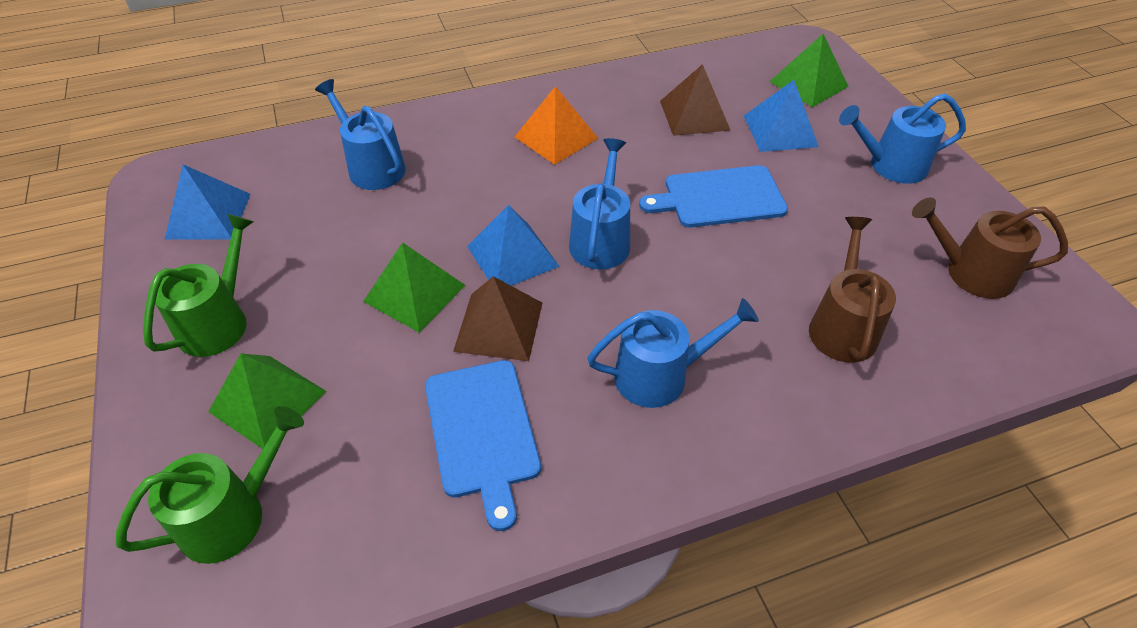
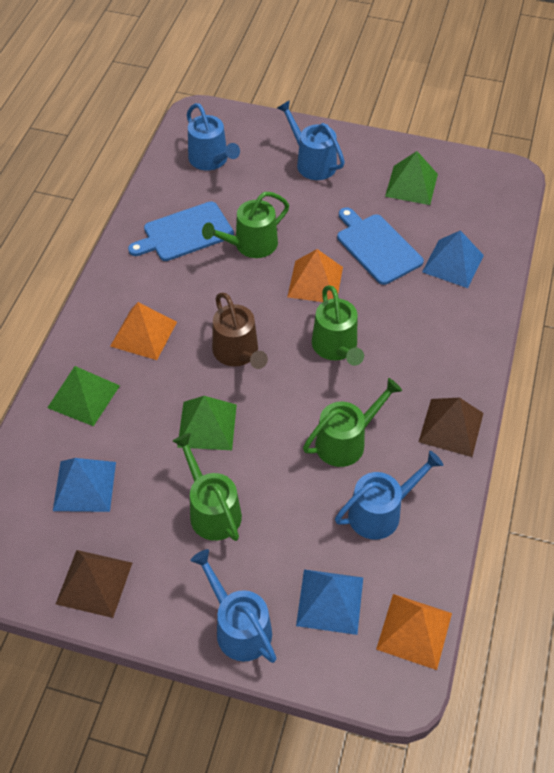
brown watering can: [809,217,896,363] [912,197,1068,299] = 2 -> [212,293,268,369] = 1
green watering can: [116,406,304,564] [143,214,254,357] = 2 -> [173,433,242,541] [202,192,289,258] [303,378,402,467] [312,285,364,366] = 4
orange pyramid: [515,86,598,165] = 1 -> [110,302,177,360] [287,249,343,302] [376,594,452,670] = 3

